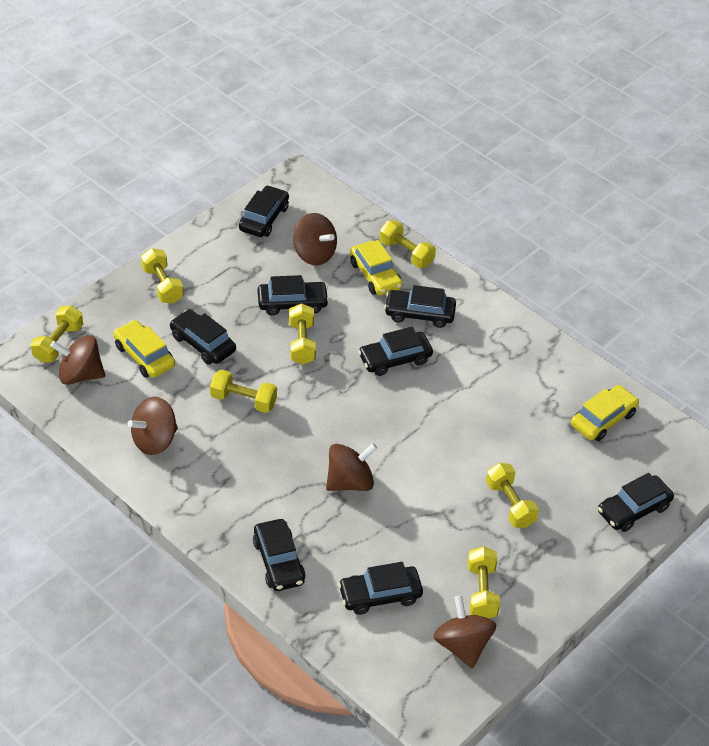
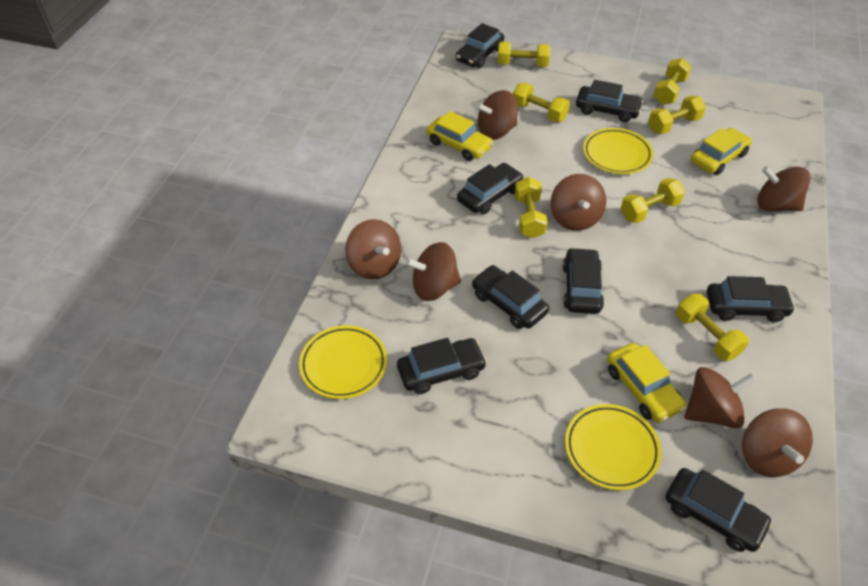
brown spinning top: [50,335,105,385] [127,397,178,455] [293,213,337,265] [326,443,377,491] [433,595,497,668] = 5 -> [345,219,401,279] [405,242,461,301] [476,90,518,140] [550,174,606,231] [685,367,756,429] [742,409,813,477] [757,166,810,212] = 7
yellow plate: none = 0 -> [299,325,387,399] [565,404,662,490] [583,128,653,174] = 3

